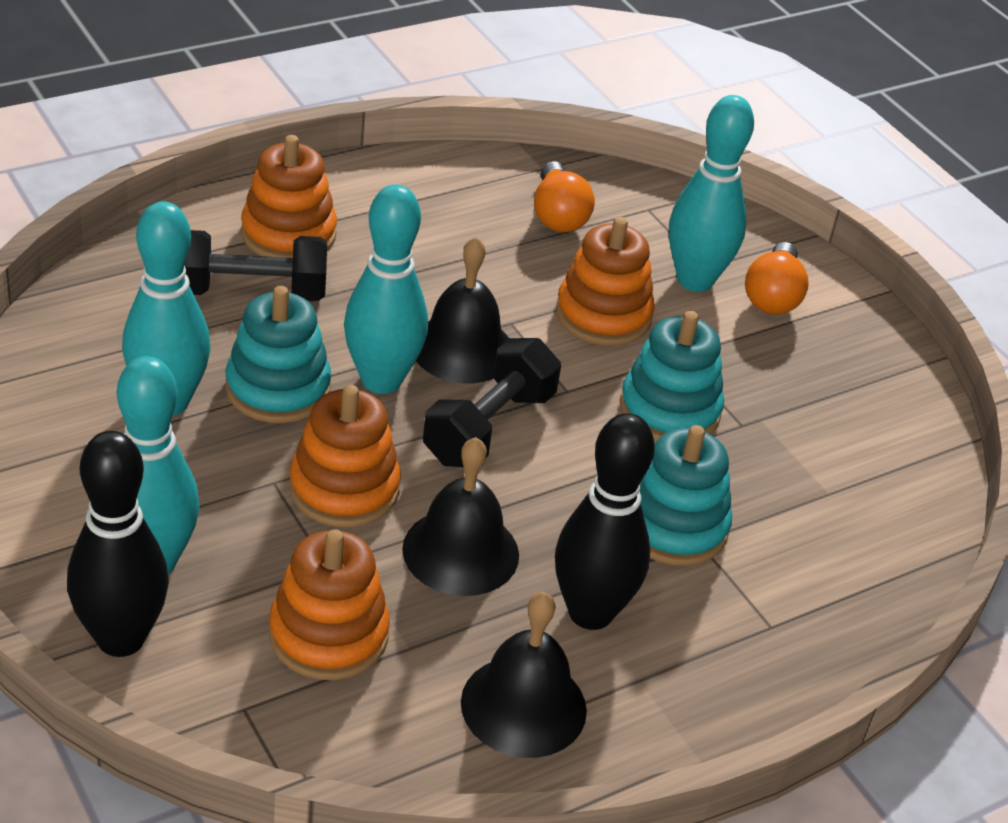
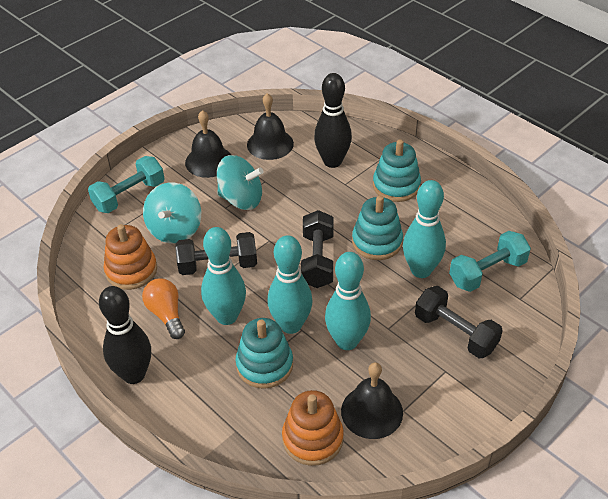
black dumbbell: [185,230,327,301] [423,338,561,467] = 2 -> [175,232,257,275] [301,210,334,288] [415,286,503,358] = 3
orange light bulb: [534,161,595,232] [745,242,809,315] = 2 -> [142,278,185,339] = 1
orange stacking toy: [241,135,337,258] [269,529,390,680] [289,385,401,527] [556,217,655,346] = 4 -> [104,224,157,290] [282,390,344,466] = 2
turquoise dumbbell: none = 0 -> [88,156,165,213] [449,231,531,292] = 2
turquoise spinning top: none = 0 -> [143,182,201,244] [217,155,263,210] = 2

